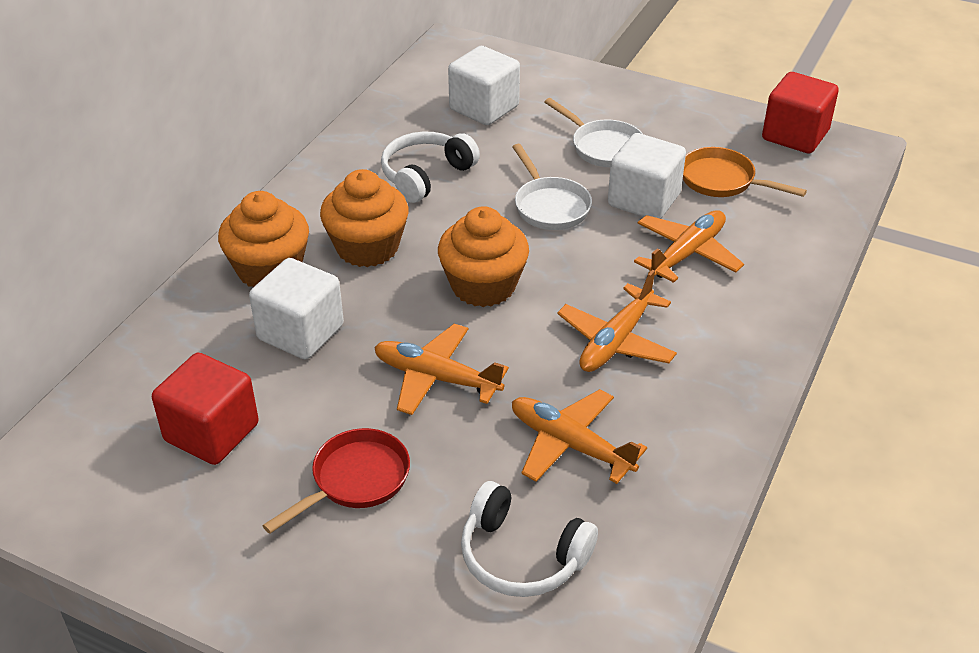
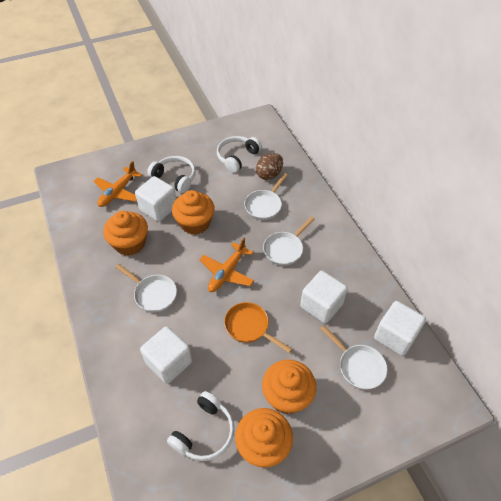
brown egg: none = 0 -> [256,153,283,180] = 1
orange cupcake: [218,191,309,287] [320,169,409,267] [438,206,529,307] = 3 -> [103,211,148,256] [172,190,215,235] [235,408,293,467] [262,360,316,414] = 4
orange plane: [374,324,509,415] [512,389,647,484] [557,269,677,372] [634,210,744,283] = 4 -> [94,161,142,207] [199,238,254,292] = 2
red cube: [152,353,259,465] [762,72,839,153] = 2 -> none = 0
red pan: [262,428,410,533] = 1 -> none = 0
white cube: [249,258,344,359] [448,46,520,125] [608,133,686,219] = 3 -> [135,176,176,222] [140,326,192,384] [300,271,348,324] [374,301,426,356] = 4
white headphones: [381,131,480,203] [461,481,598,597] = 2 -> [147,156,195,193] [167,391,234,461] [217,136,262,173] = 3
white pan: [513,144,592,230] [545,98,643,167] = 2 -> [116,264,177,312] [244,173,288,220] [263,216,315,266] [320,325,387,390] = 4

